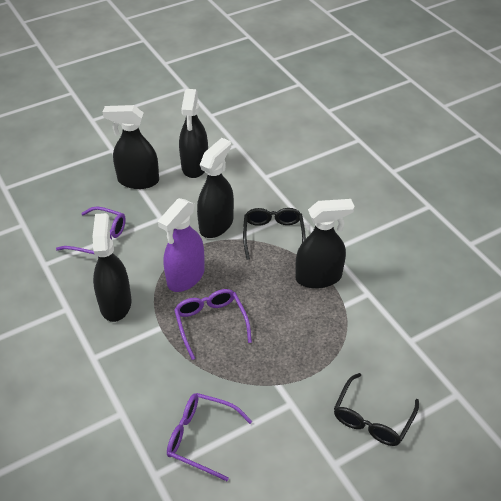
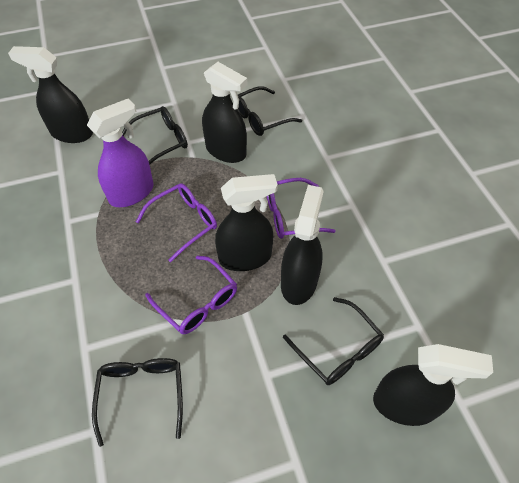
black glasses: [243,208,306,260] [334,373,419,446] = 2 -> [92,358,183,447] [122,106,188,165] [237,86,302,136] [283,297,384,385] = 4

